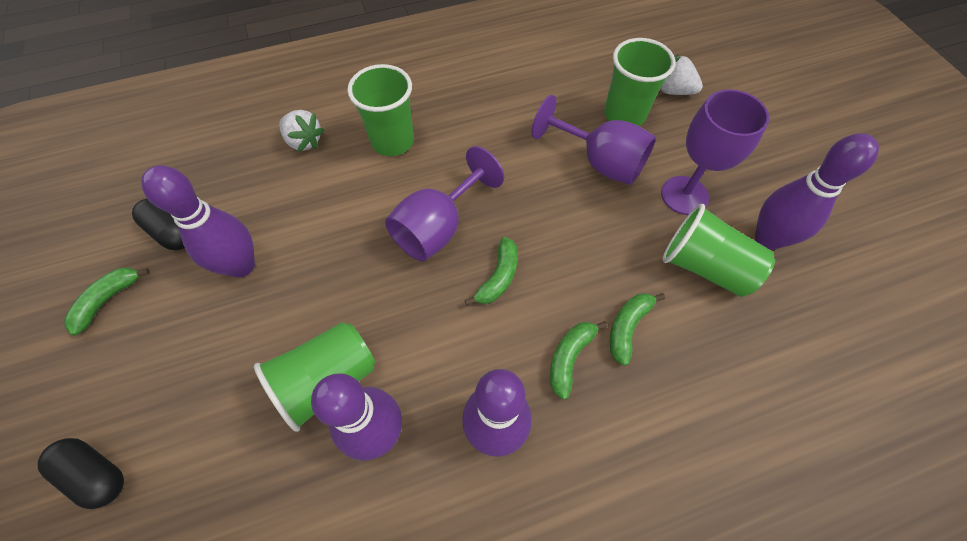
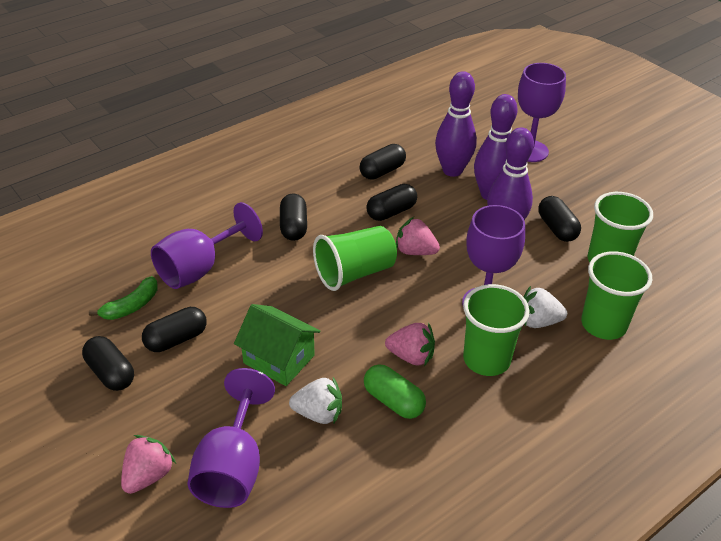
black capsule: [38,438,124,509] [132,198,185,250] = 2 -> [82,336,134,391] [142,307,207,352] [280,193,307,241] [359,144,406,180] [366,184,417,221] [538,196,581,242] = 6
green banana: [64,267,150,336] [465,237,518,306] [550,321,608,400] [609,293,665,366] = 4 -> [89,276,158,320] = 1
green capsule: none = 0 -> [364,364,426,419] = 1
green house: none = 0 -> [234,304,320,386] = 1
pink strawberry: none = 0 -> [121,435,176,494] [385,322,435,366] [396,217,440,255] = 3
purple bowling pin: [141,165,255,278] [311,373,402,461] [462,369,532,457] [755,133,879,250] = 4 -> [435,71,477,177] [474,94,518,200] [487,127,534,220] = 3
purple goblet: [385,146,504,261] [532,95,656,185] [661,89,769,215] = 3 -> [151,202,263,289] [187,368,275,508] [462,205,525,305] [518,63,566,162] = 4

